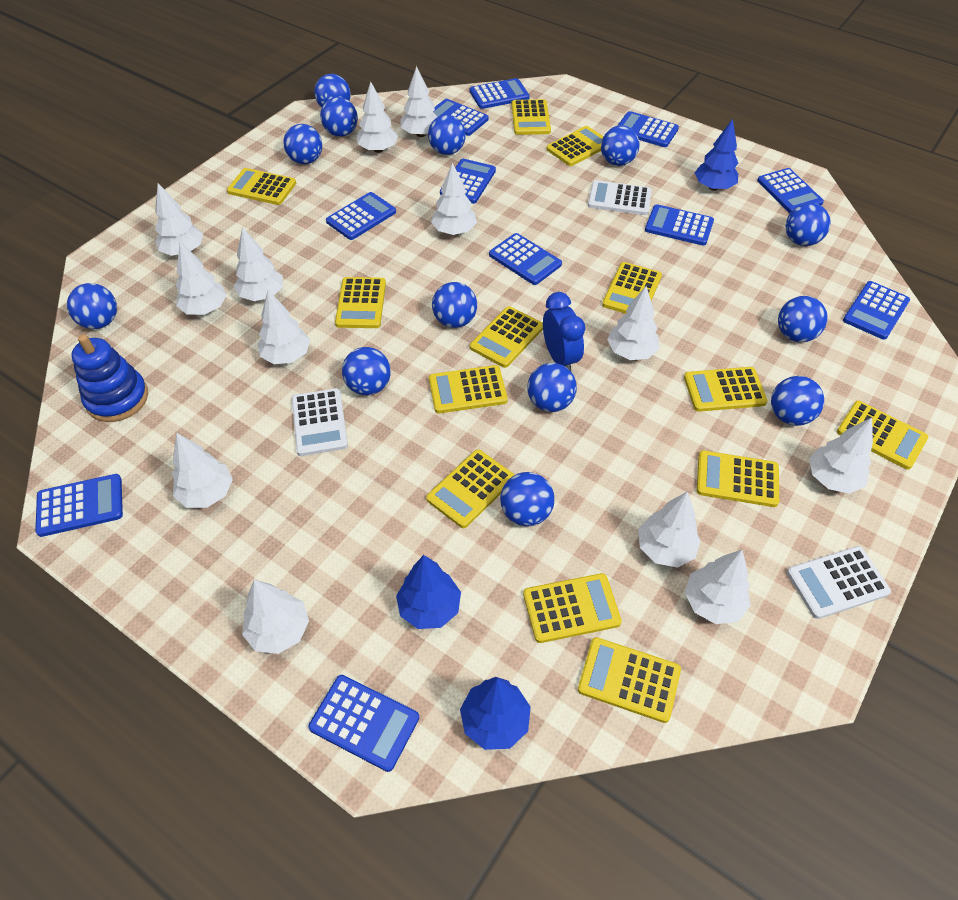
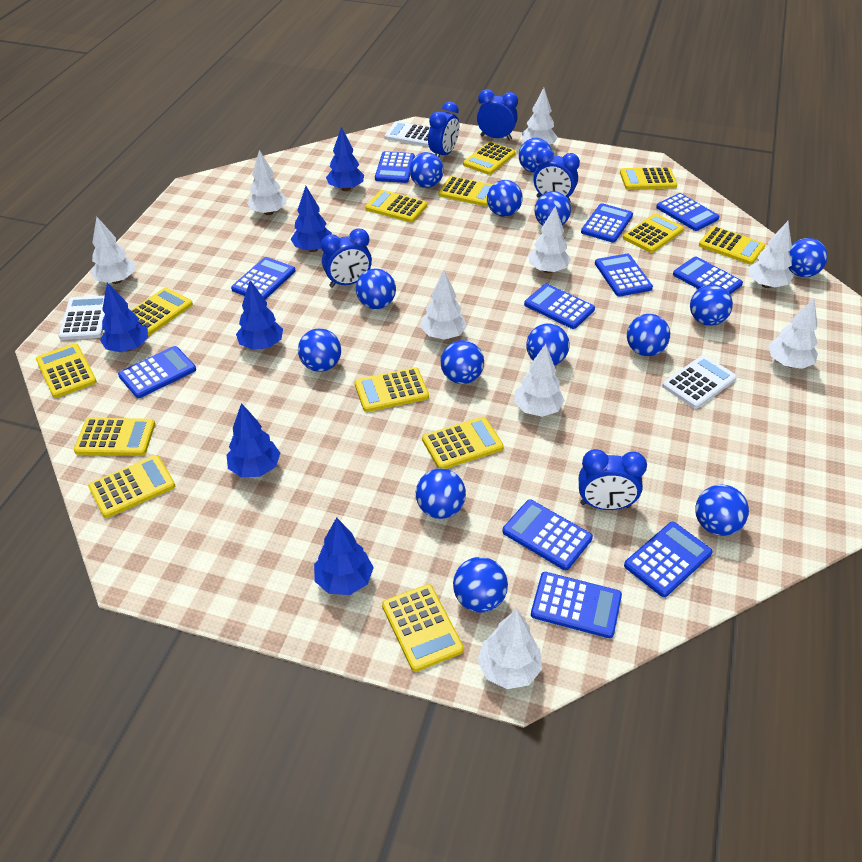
blue ball: [67,283,117,329] [284,124,322,164] [314,74,350,108] [320,97,358,137] [342,347,391,396] [428,115,466,155] [432,282,477,328] [500,472,555,526] [527,363,577,412] [601,125,640,166] [771,376,824,426] [778,296,828,342] [786,203,830,246] = 13 -> [298,328,341,372] [356,269,396,309] [409,152,444,188] [416,468,466,519] [441,340,484,384] [453,557,508,612] [487,180,523,217] [519,138,552,173] [526,323,570,365] [534,191,571,226] [627,314,670,356] [690,284,733,326] [695,484,749,536] [788,238,828,277] = 14
blue clock: [543,292,585,371] = 1 -> [321,229,372,288] [428,102,459,157] [477,89,518,140] [533,148,580,202] [579,449,647,510] = 5
blue stacking toy: [71,334,148,422] = 1 -> none = 0
blue tree: [396,555,461,629] [460,677,531,750] [695,119,738,191] = 3 -> [100,282,148,352] [227,403,280,477] [236,280,283,350] [291,186,332,252] [314,517,374,595] [326,127,364,191] = 6
white tree: [155,183,203,256] [172,433,233,508] [176,242,227,315] [234,227,283,301] [242,580,309,654] [257,290,310,364] [357,81,398,153] [400,66,437,137] [431,163,477,235] [607,286,659,360] [638,492,701,568] [685,550,751,624] [809,417,873,494] = 13 -> [91,217,135,284] [247,150,286,215] [420,270,467,340] [477,609,542,689] [514,344,565,417] [522,88,558,145] [528,206,571,273] [749,221,793,288] [768,298,818,369] = 9

